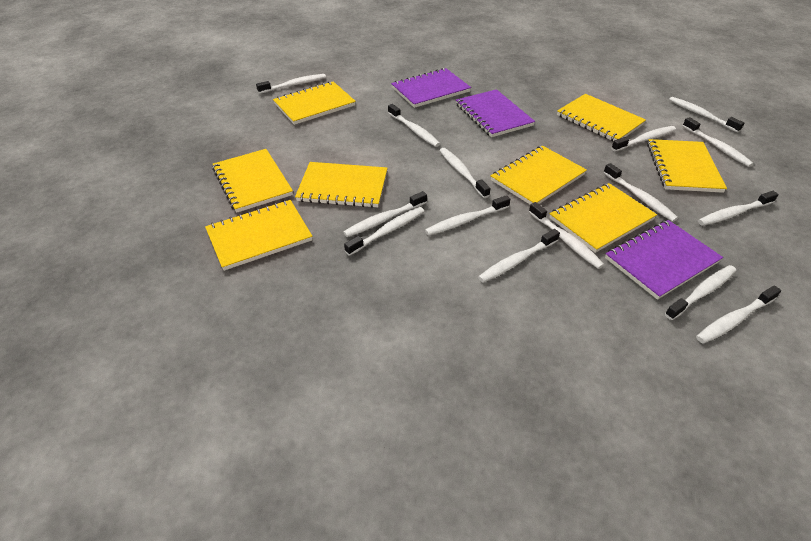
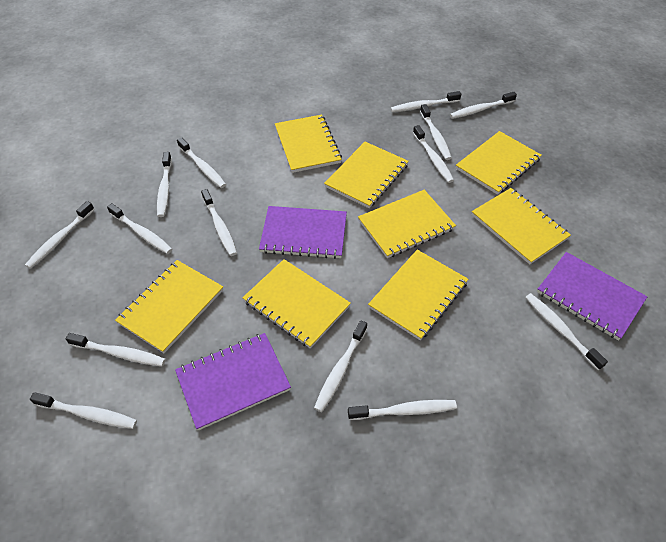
white toothbrush: [256,74,326,94] [343,191,427,237] [344,207,424,256] [388,104,440,147] [425,195,510,236] [439,148,490,198] [478,229,560,283] [529,202,604,269] [603,163,678,222] [611,126,676,152] [665,265,736,320] [669,97,744,133] [682,117,754,167] [696,285,781,343] [698,191,779,226] = 15 -> [25,201,95,269] [30,392,137,429] [66,333,166,366] [107,203,172,254] [157,152,172,217] [177,137,226,188] [201,189,237,256] [314,320,367,412] [348,400,457,420] [390,91,461,112] [413,125,454,183] [420,104,452,160] [450,92,517,119] [525,293,608,370] = 14

